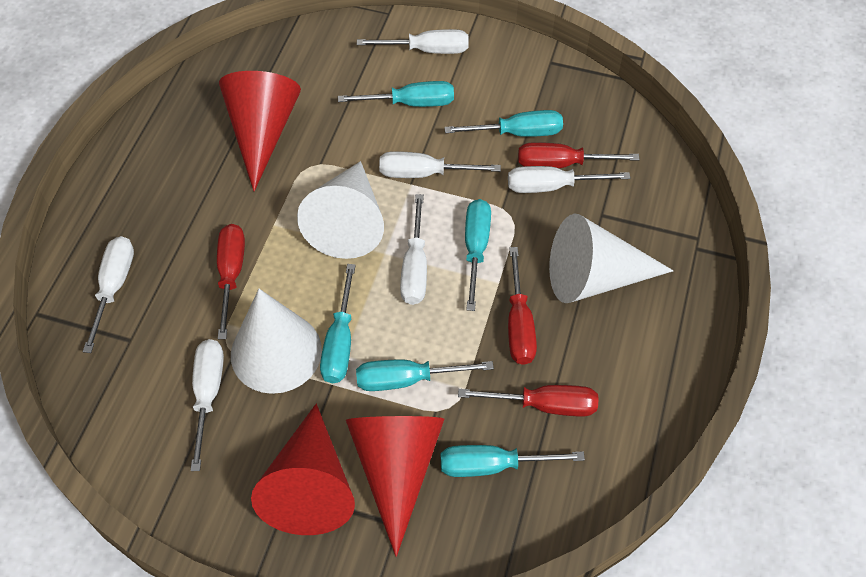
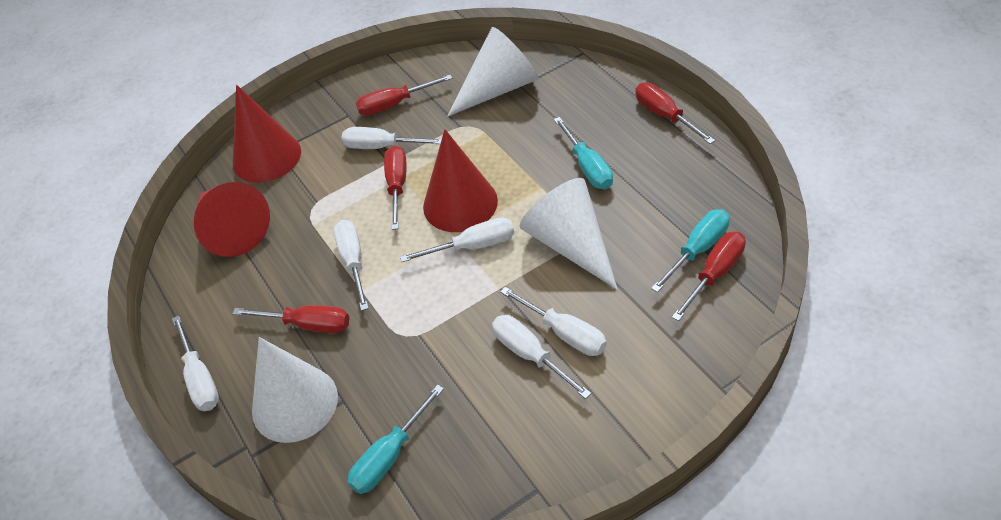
red screwdriver: [217,224,245,339] [458,385,599,417] [508,247,537,365] [518,142,640,168] = 4 -> [232,305,349,333] [356,75,453,116] [384,146,407,230] [636,83,715,144] [672,232,746,321] = 5
turquoise screwdriver: [320,264,356,383] [338,81,454,107] [356,360,494,391] [441,445,585,477] [444,110,563,137] [465,199,491,311] = 6 -> [348,384,444,494] [554,117,613,189] [651,209,730,293] = 3

